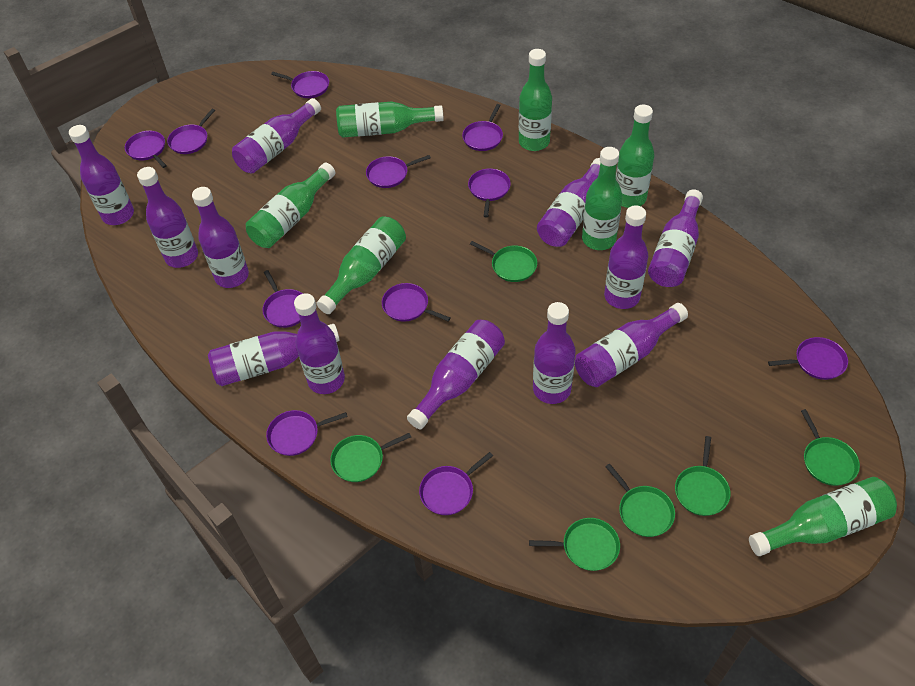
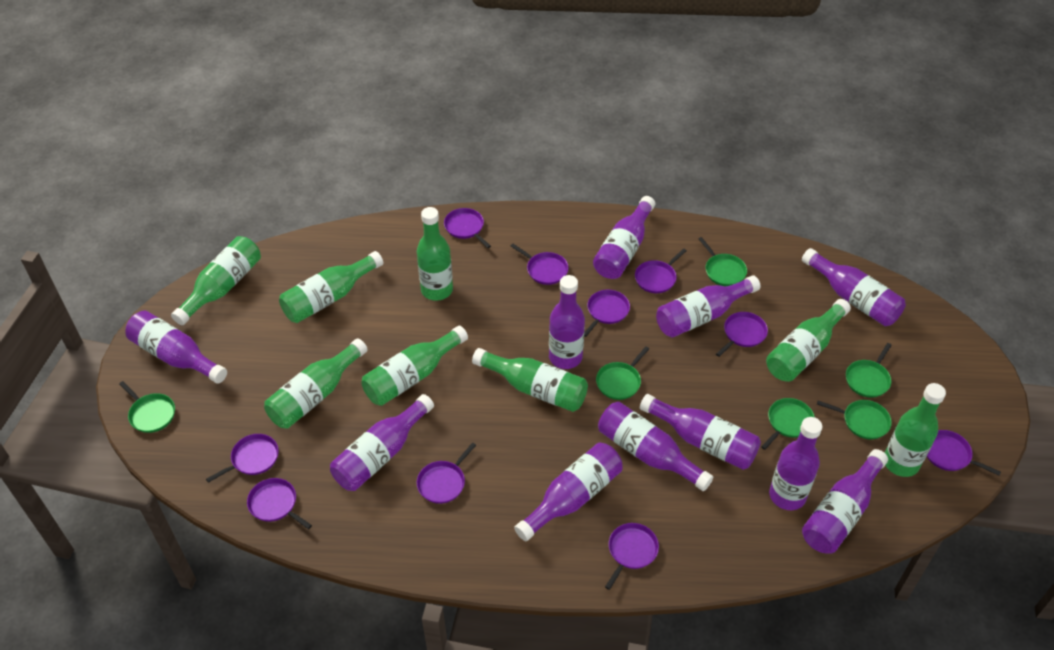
green bottle: [246,163,335,248] [317,216,406,314] [336,102,443,138] [519,49,552,151] [582,147,623,250] [616,104,654,208] [749,477,897,556] = 7 -> [171,236,261,325] [264,338,368,429] [279,251,383,323] [361,326,468,406] [417,207,453,301] [472,348,588,412] [766,299,851,382] [885,383,946,477] = 8
purple bottle: [69,125,134,225] [137,167,198,268] [192,187,249,288] [208,324,340,386] [232,98,321,173] [294,293,345,394] [407,320,505,430] [533,302,576,404] [537,158,601,247] [575,303,688,387] [604,205,648,309] [648,189,703,287] = 12 -> [125,311,227,384] [330,394,434,491] [514,443,623,541] [549,275,585,369] [593,196,655,279] [598,402,713,491] [640,394,761,470] [656,275,761,337] [769,417,822,510] [802,248,906,326] [802,449,888,554] = 11
purple pan: [125,131,167,168] [167,109,215,154] [262,270,303,328] [266,410,348,456] [271,71,329,98] [366,155,431,188] [382,283,451,322] [419,452,493,515] [462,104,503,151] [468,169,511,217] [768,337,848,380] = 11 -> [206,434,279,483] [247,478,312,529] [417,442,476,504] [444,208,491,248] [511,244,569,285] [584,290,630,337] [605,523,659,590] [635,248,687,293] [716,312,768,357] [927,430,1001,476] = 10

